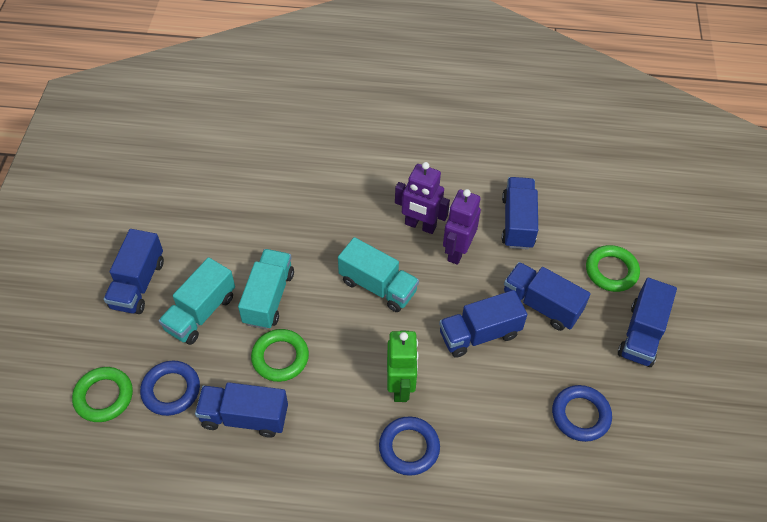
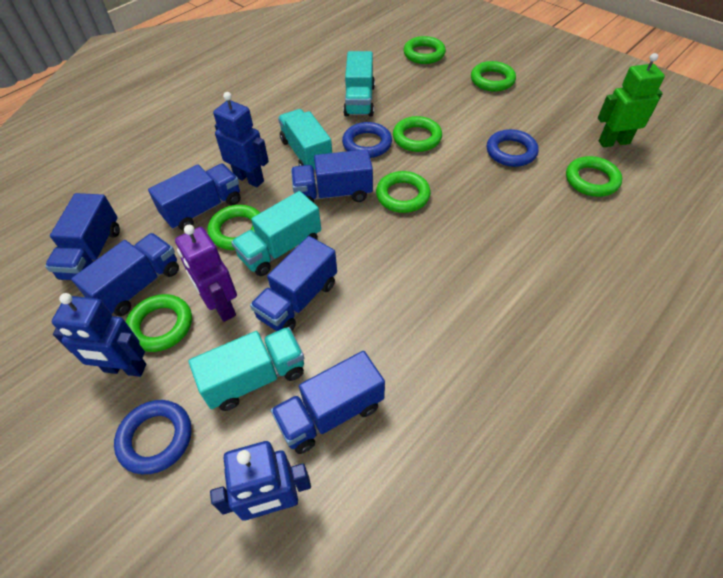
blue robot: none = 0 -> [51,293,146,377] [210,441,311,521] [213,92,269,188] = 3
green ring: [72,367,133,422] [251,329,309,382] [586,245,640,292] = 3 -> [126,294,192,352] [208,205,260,250] [376,171,431,213] [393,116,442,152] [403,36,446,64] [471,61,516,92] [566,156,622,197] = 7
purple robot: [395,162,450,234] [443,189,481,265] = 2 -> [175,225,237,322] = 1
turquoise truck: [159,257,235,345] [238,249,294,329] [338,237,419,312] = 3 -> [188,327,304,411] [231,191,321,276] [278,109,332,173] [343,51,375,117] = 4

